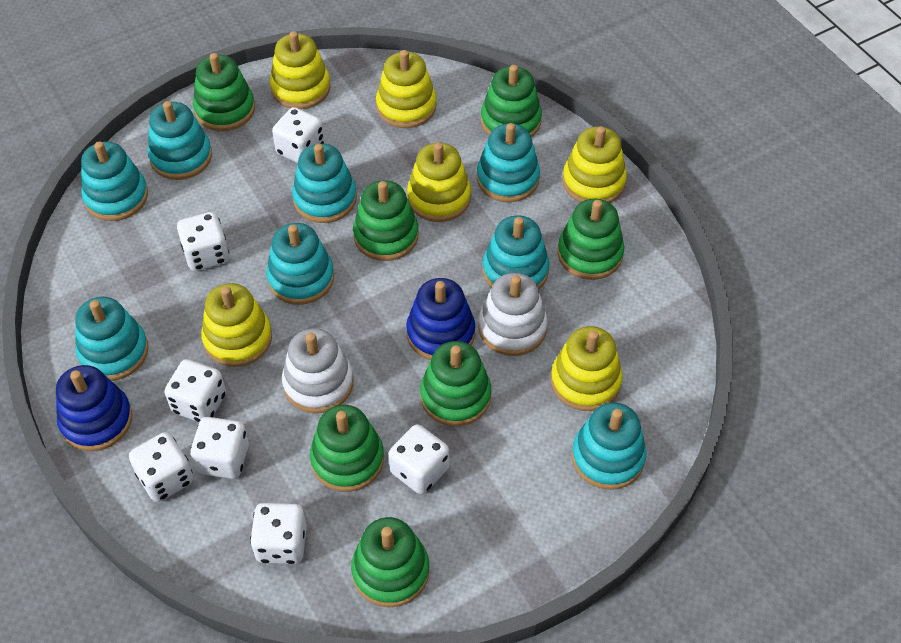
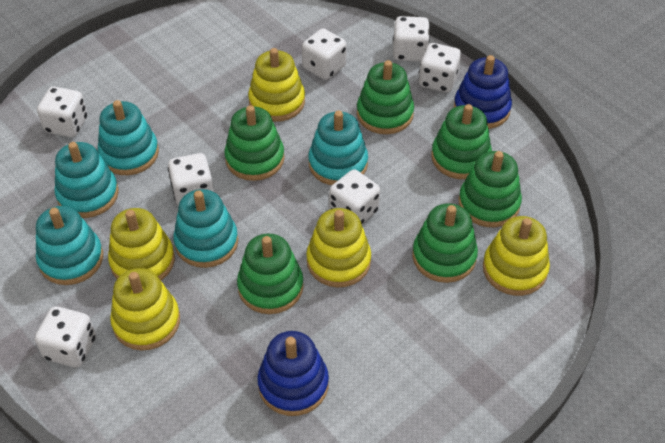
green stacking toy: [193,53,255,131] [310,405,384,492] [351,517,430,608] [353,180,418,261] [420,341,491,426] [481,65,542,137] [558,199,625,280] = 7 -> [224,105,285,181] [237,234,304,314] [357,60,414,134] [412,203,478,283] [431,104,492,179] [459,151,522,227] = 6
turquoise stacking toy: [75,297,149,381] [81,142,148,221] [147,101,212,180] [266,223,334,305] [292,144,357,223] [477,123,540,202] [483,215,549,289] [571,403,647,490] = 8 -> [36,206,103,285] [55,142,119,218] [98,100,159,175] [173,189,238,268] [308,111,368,185] = 5
white stacking toy: [282,328,353,413] [478,273,547,356] = 2 -> none = 0
yellow stacking toy: [201,283,272,367] [270,31,331,109] [376,50,436,128] [407,143,471,222] [551,326,623,411] [563,126,627,203] = 6 -> [108,208,175,281] [110,268,180,350] [248,48,305,122] [306,208,371,287] [483,216,550,296] = 5

